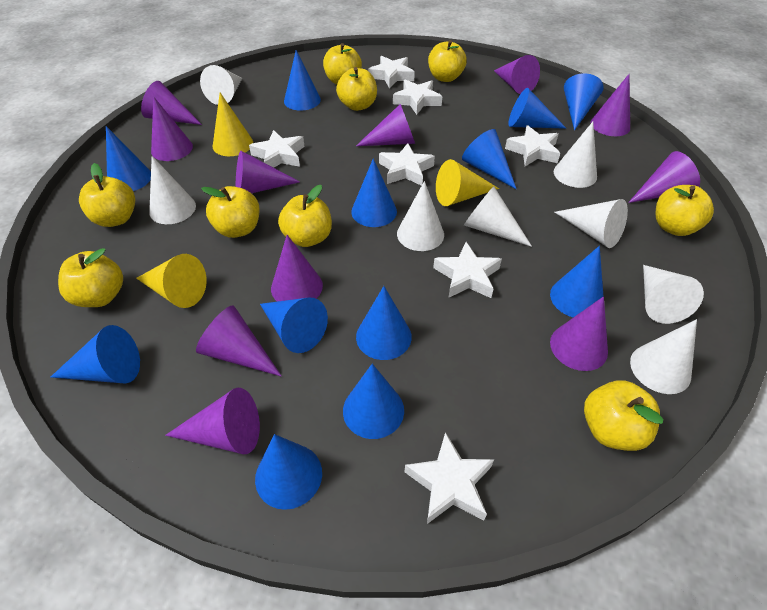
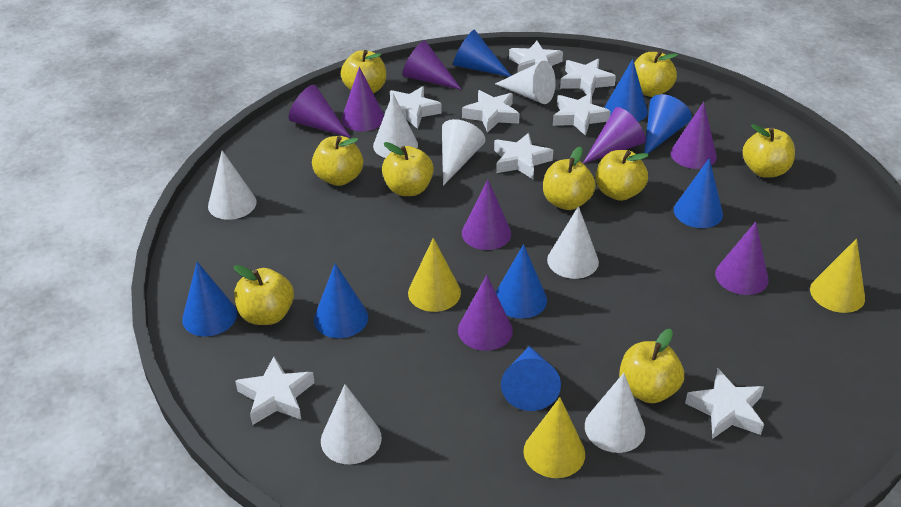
blue cone: [51,325,140,383] [106,126,151,191] [255,434,322,510] [260,298,328,353] [284,50,321,111] [343,364,404,439] [351,158,397,227] [356,286,412,360] [462,129,516,189] [508,88,566,129] [550,246,603,317] [564,73,604,130] = 12 -> [182,262,237,337] [314,263,368,338] [453,30,511,77] [496,244,547,319] [501,346,561,411] [605,59,648,122] [644,94,692,153] [674,158,723,228] = 8
purple cone: [141,81,202,125] [151,97,193,161] [165,388,260,455] [196,305,281,376] [236,151,300,193] [271,235,323,302] [356,104,415,146] [494,55,540,94] [550,296,608,371] [591,74,630,136] [628,151,700,203] = 11 -> [289,84,351,138] [341,67,384,131] [402,41,462,90] [458,275,513,351] [462,179,511,250] [583,107,646,164] [671,102,717,169] [715,222,769,295] = 8
white cone: [149,156,196,224] [200,65,242,105] [397,181,444,251] [464,186,532,247] [554,122,597,188] [554,199,628,248] [630,319,697,394] [643,265,704,324] = 8 -> [208,150,257,220] [321,384,382,464] [373,93,418,158] [442,119,486,186] [495,61,556,104] [547,206,599,279] [585,373,645,453] = 7
white star: [249,130,305,168] [368,56,415,88] [379,143,435,186] [393,80,442,115] [405,432,494,524] [433,242,502,298] [505,125,560,166] = 7 -> [235,356,315,425] [385,86,442,129] [462,90,520,133] [494,133,553,179] [509,41,563,73] [553,93,611,136] [560,59,616,95] [685,369,764,439] = 8

